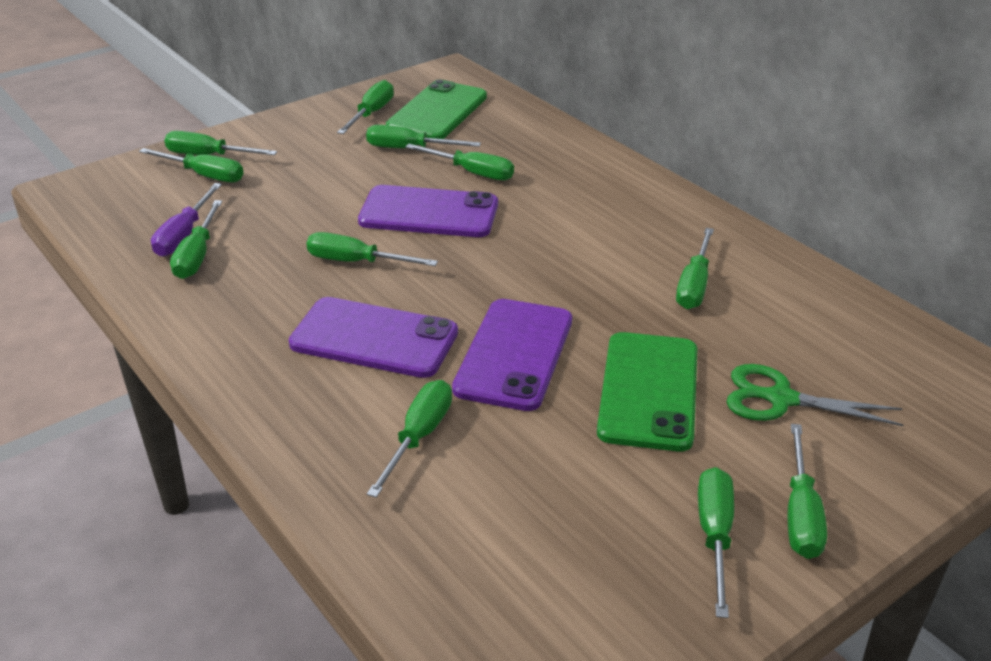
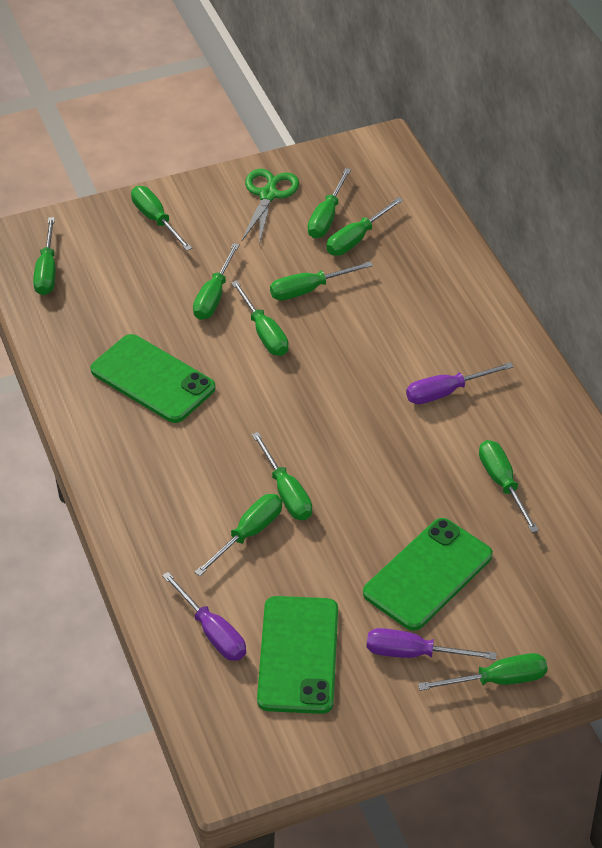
green phone: [386,79,487,139] [597,332,698,451] = 2 -> [90,334,216,423] [257,596,338,714] [363,518,493,631] = 3
purple phone: [289,297,458,378] [358,185,498,237] [452,299,572,411] = 3 -> none = 0
purple screwdriver: [151,183,222,257] = 1 -> [162,572,246,661] [367,628,497,660] [406,362,513,404] = 3

